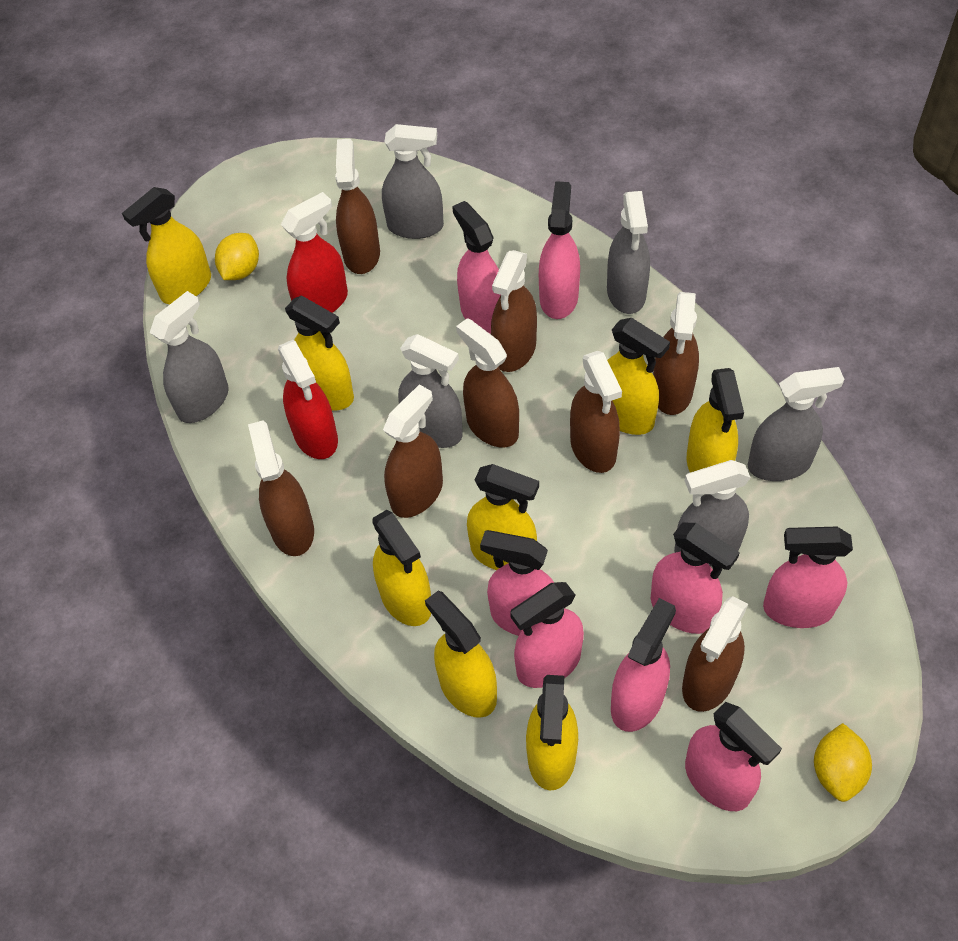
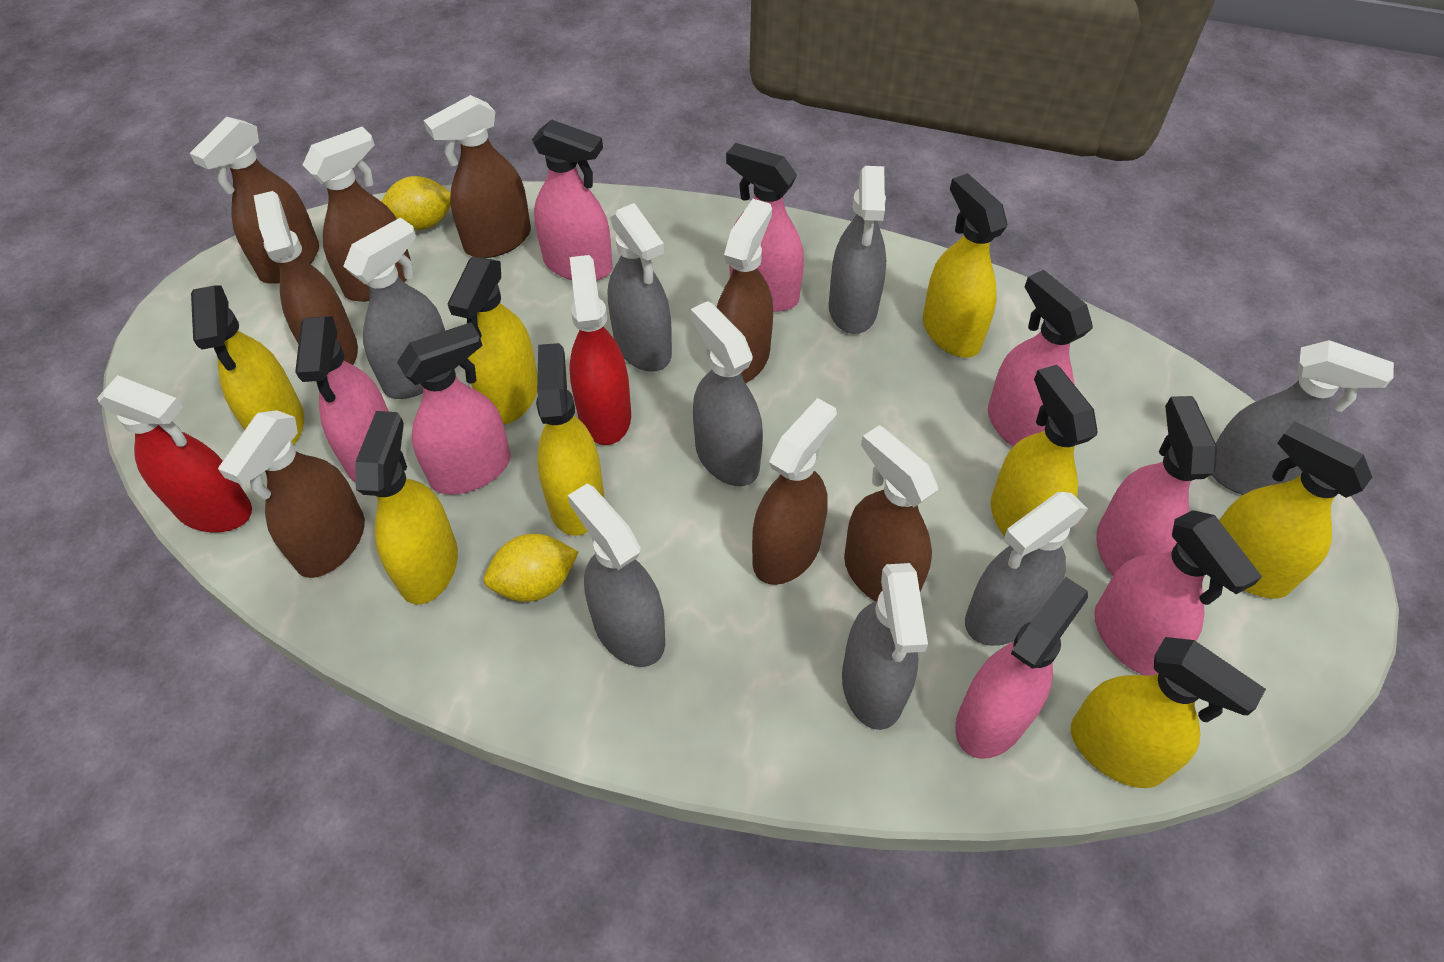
grey spray bottle: [150,291,229,423] [382,124,444,239] [398,334,463,448] [607,191,650,314] [674,460,751,566] [748,367,844,481] = 6 -> [343,217,445,399] [568,484,665,667] [608,203,672,372] [691,301,763,486] [829,166,886,334] [842,563,928,730] [965,492,1088,646] [1212,340,1394,495] = 8

